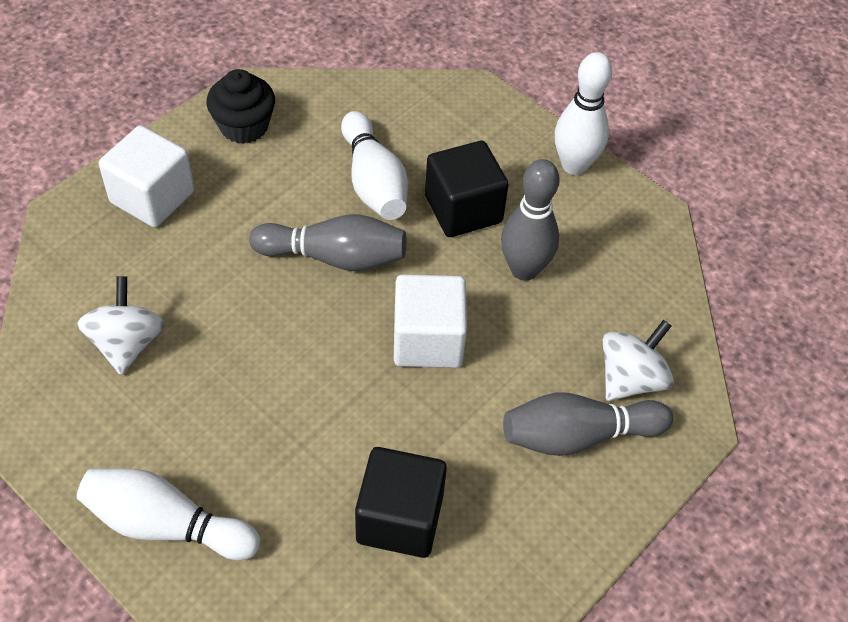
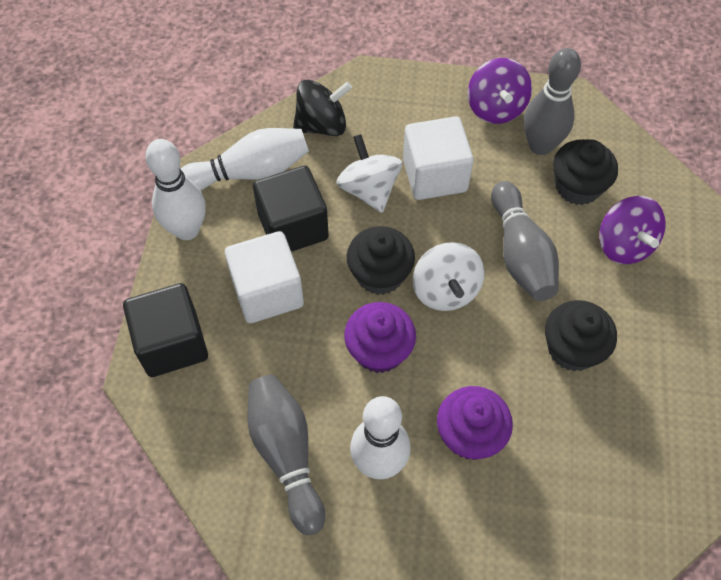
black cupcake: [206,69,275,144] = 1 -> [346,226,415,295] [545,300,617,371] [553,139,618,205] = 3
black spinning top: none = 0 -> [293,80,352,136] = 1
purple cupcake: none = 0 -> [344,302,416,373] [437,386,513,460] = 2
purple spinning top: none = 0 -> [467,58,532,124] [599,196,666,264] = 2

